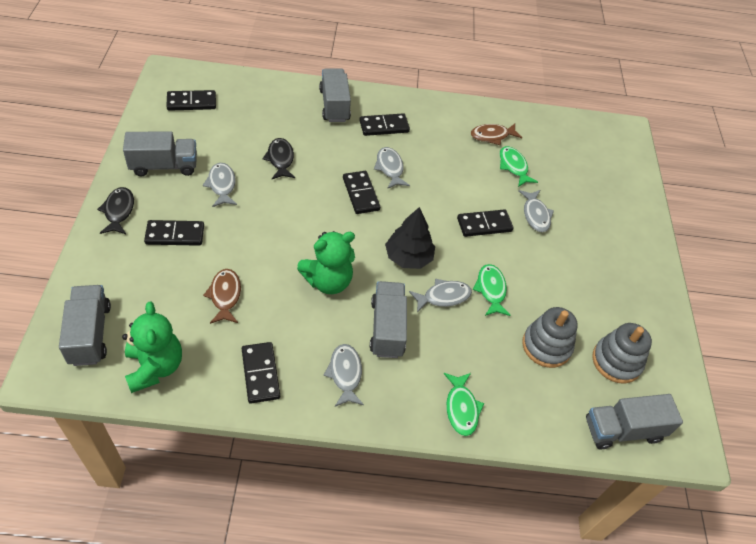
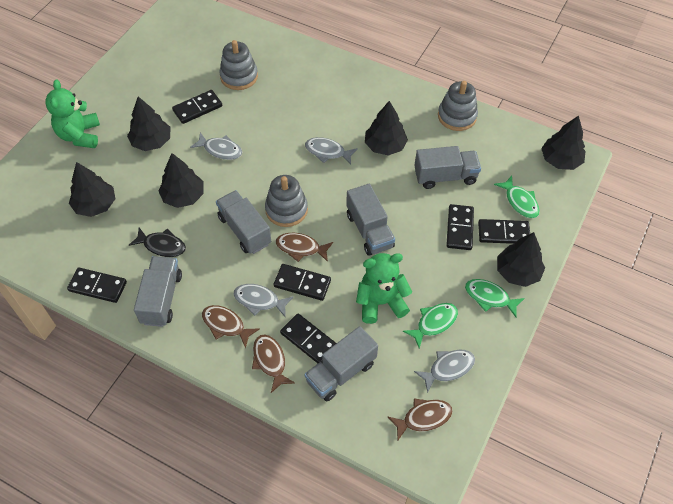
black fish: [97,187,134,234] [262,138,295,179] = 2 -> [129,228,186,257] = 1
black tree: [385,207,435,269] = 1 -> [69,162,115,217] [127,97,170,151] [158,153,204,208] [365,101,408,156] [497,232,545,287] [541,116,585,170] = 6
brown fish: [203,269,241,324] [471,124,522,145] = 2 -> [202,305,260,349] [252,335,295,393] [276,233,333,262] [387,399,453,440] = 4
grey fish: [203,163,237,207] [323,344,364,407] [374,147,410,188] [409,279,472,313] [519,190,554,232] = 5 -> [190,132,242,160] [233,284,294,317] [305,137,358,165] [414,350,475,393] = 4
grey stacking toy: [522,307,578,368] [592,323,652,383] = 2 -> [219,40,258,90] [265,175,308,227] [438,81,478,131] = 3

